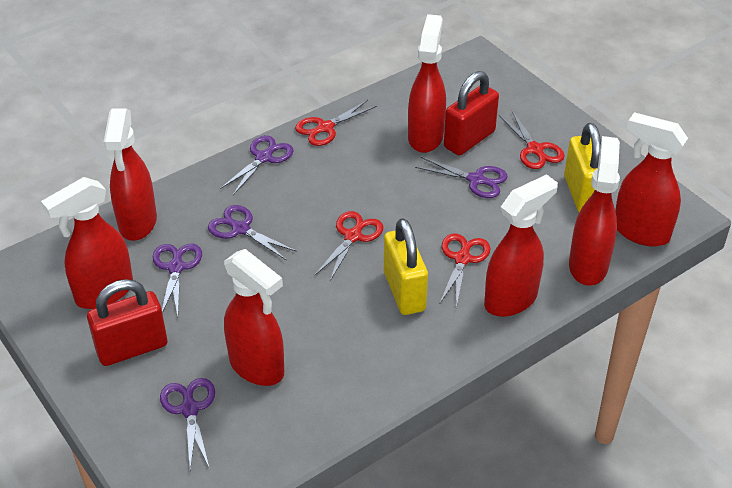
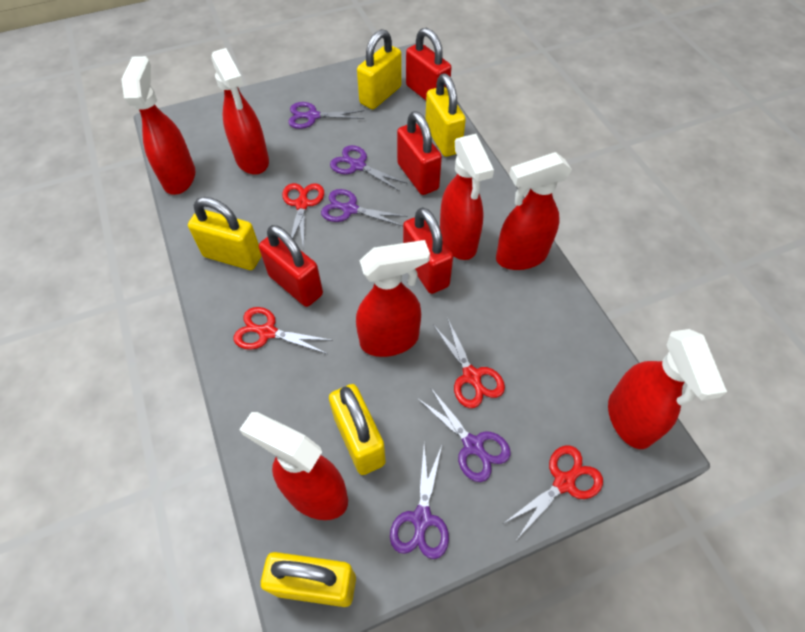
red padlock: [87,279,167,366] [444,71,499,156] = 2 -> [259,225,323,307] [397,111,442,195] [403,207,453,294] [406,28,452,100] = 4
yellow padlock: [384,218,428,315] [564,123,601,212] = 2 -> [188,197,261,270] [261,552,356,607] [329,384,386,475] [357,29,401,109] [425,74,466,157] = 5

